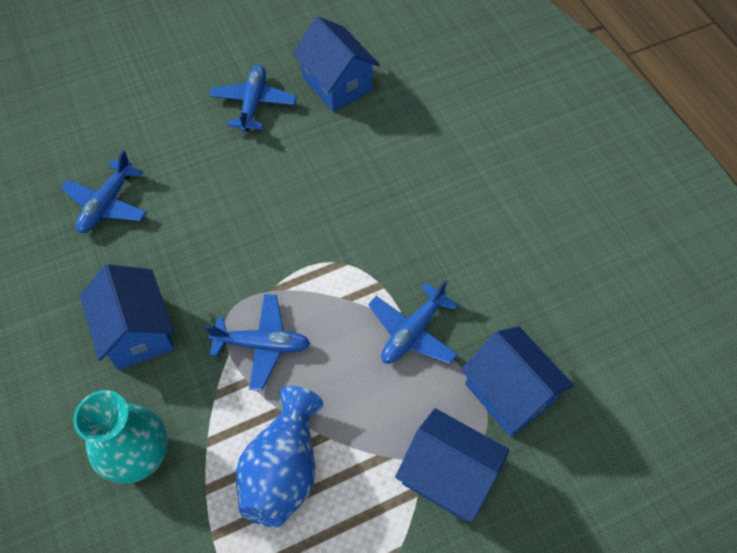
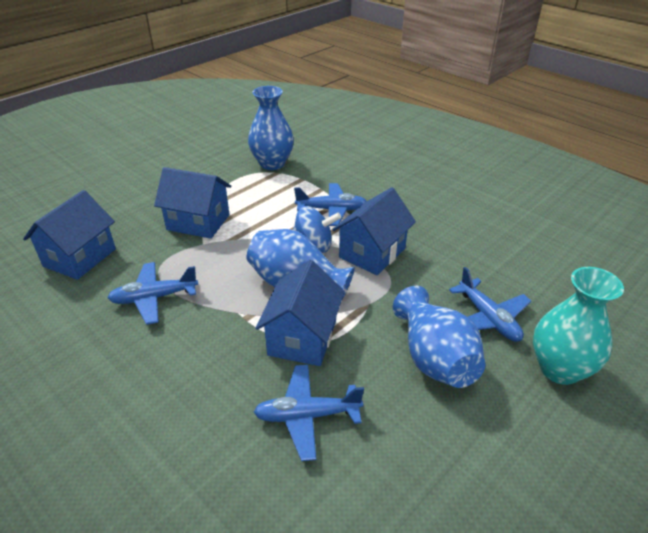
blue spinning top: none = 0 -> [293,206,341,253] = 1
blue vase: [236,386,323,527] = 1 -> [247,229,355,299] [248,86,294,170] [393,286,485,388] = 3

